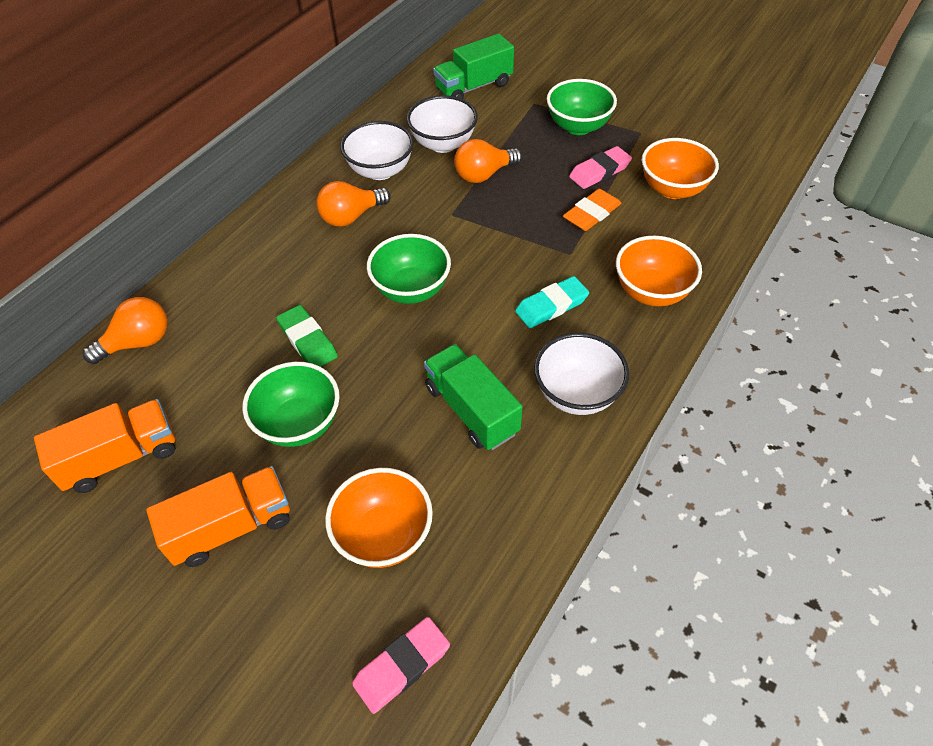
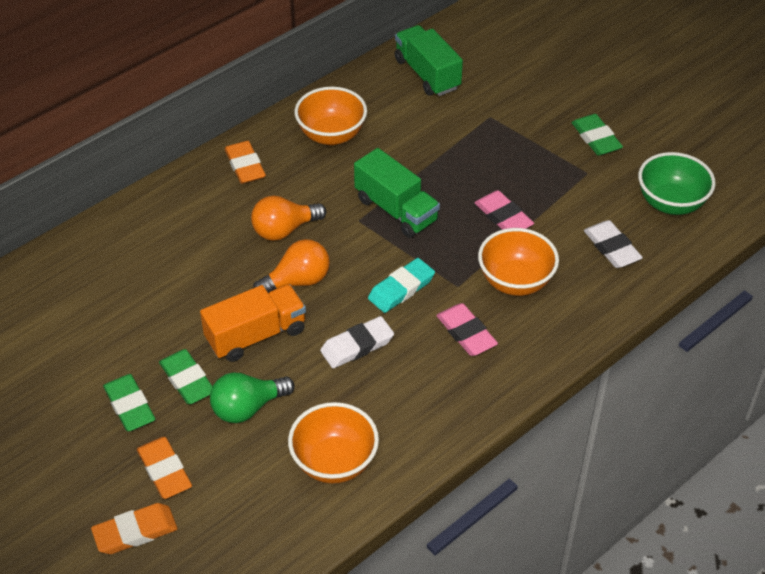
green bowl: [242,362,340,447] [367,234,451,304] [547,79,617,135] = 3 -> [638,152,716,215] = 1
green eraser: [276,305,338,367] = 1 -> [103,374,155,431] [159,349,213,404] [571,114,623,156] = 3
green light bulb: none = 0 -> [210,373,295,423] = 1
orange eraser: [563,189,621,231] = 1 -> [91,503,178,554] [137,437,192,499] [224,141,266,184] = 3
orange light bulb: [83,297,167,364] [317,181,391,227] [454,139,522,183] = 3 -> [251,196,326,241] [253,239,330,293] = 2
orange truck: [34,399,175,493] [146,466,290,567] = 2 -> [200,284,306,362] = 1
white bowl: [340,121,414,180] [407,95,478,153] [534,333,629,415] = 3 -> none = 0
white eraser: none = 0 -> [320,316,394,368] [584,220,643,268] = 2

